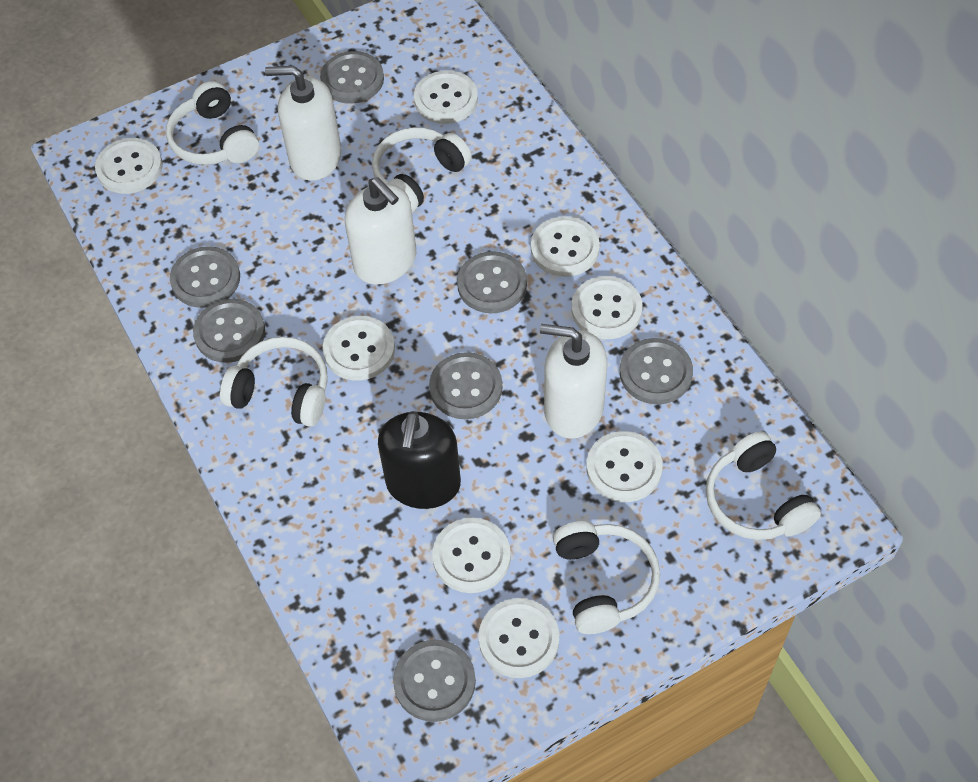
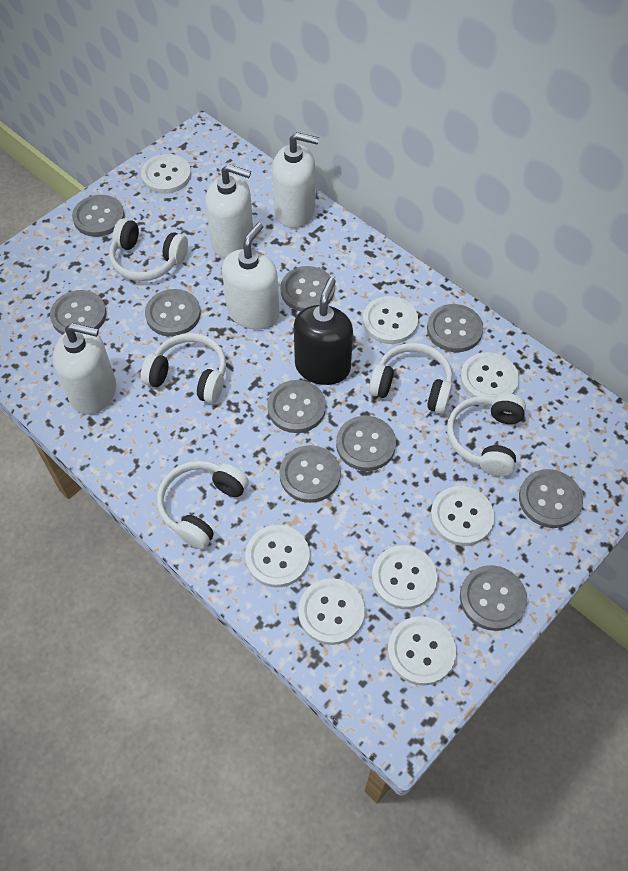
grey button: [170,246,240,308] [193,299,265,363] [320,51,384,104] [393,640,476,722] [429,352,502,419] [457,251,527,313] [620,338,693,404] = 7 -> [50,290,107,335] [72,195,125,237] [145,289,201,337] [267,380,326,433] [279,445,341,503] [280,266,335,312] [336,416,396,471] [427,304,483,352] [460,565,527,631] [519,469,583,528] = 10
white soap dispenser: [265,66,342,181] [345,177,416,285] [540,324,607,439] = 3 -> [53,323,116,415] [205,164,253,258] [222,223,279,329] [272,132,319,228] = 4

